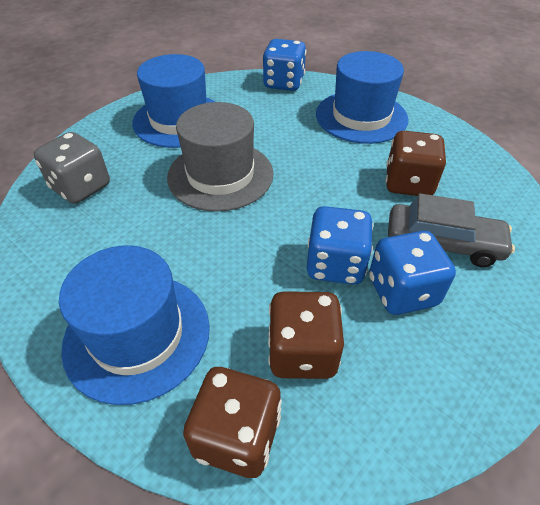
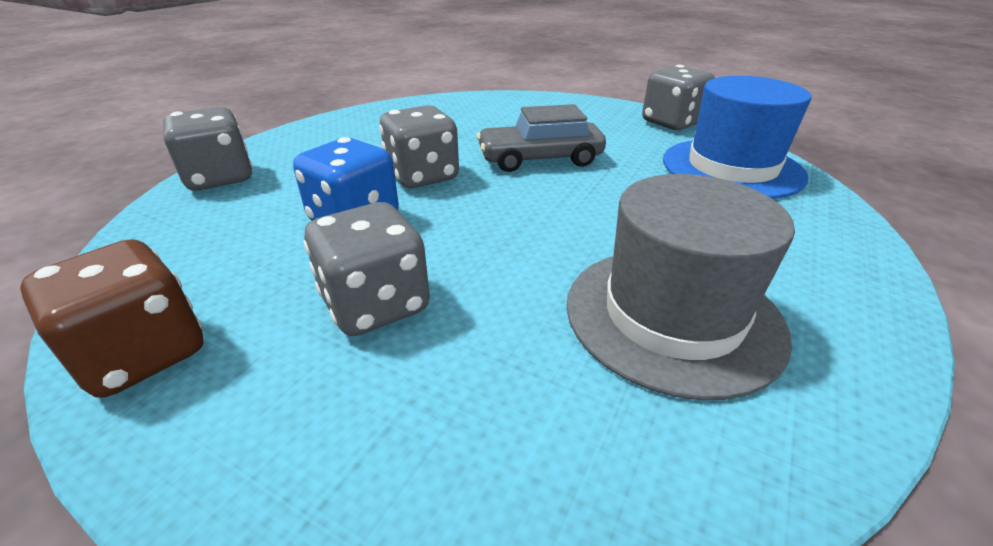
blue dice: [262,39,306,91] [307,206,373,285] [369,231,456,315] = 3 -> [293,137,399,221] = 1
blue hat: [59,245,210,405] [132,54,215,148] [316,51,408,144] = 3 -> [663,76,811,199] = 1
brown dice: [183,367,282,478] [268,291,344,379] [385,131,446,196] = 3 -> [20,239,204,398] = 1
grey dice: [34,132,110,204] = 1 -> [163,107,253,191] [303,202,430,336] [379,105,459,188] [642,65,715,131] = 4

